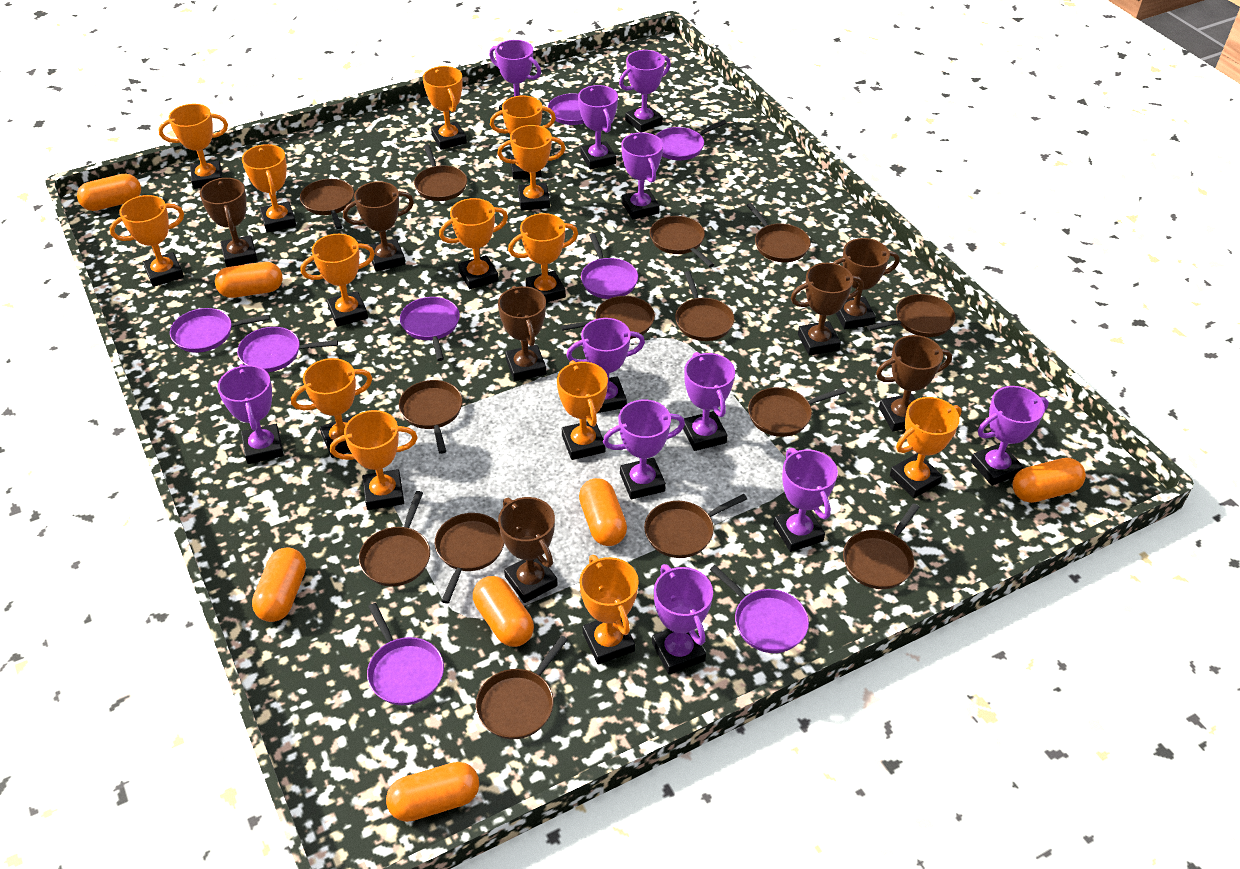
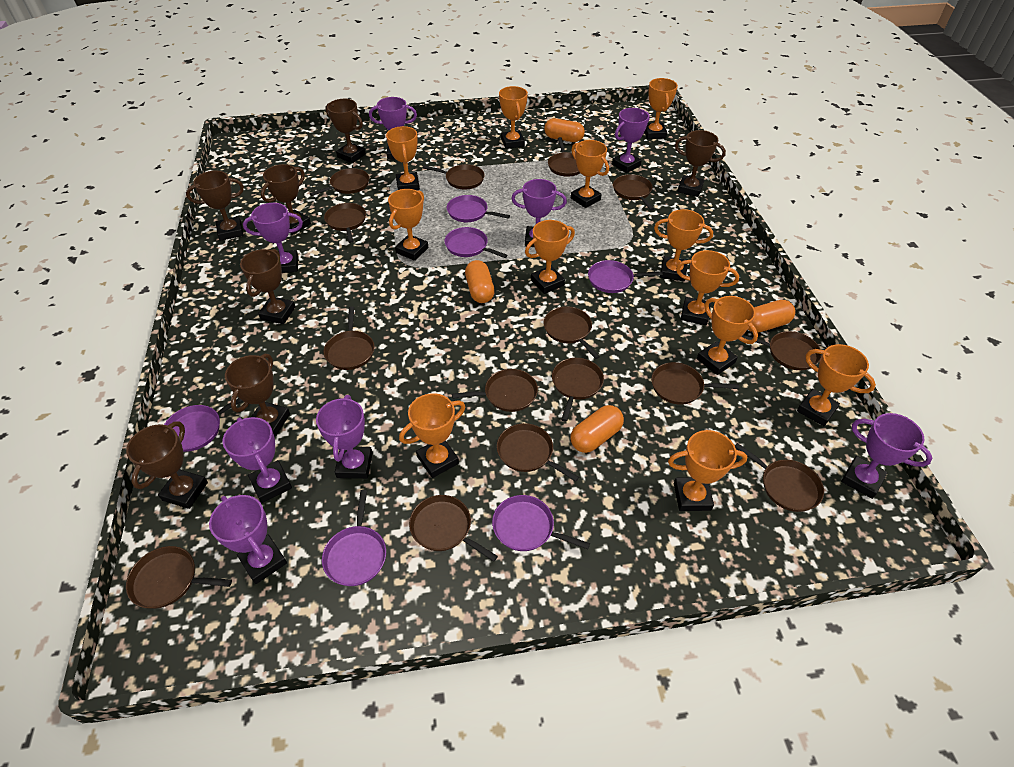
brown pan: [300,179,354,230] [359,491,430,586] [399,380,463,454] [414,144,467,201] [435,513,504,604] [476,635,568,739] [561,296,655,339] [644,494,747,558] [650,216,714,267] [675,271,735,341] [746,203,811,262] [748,387,846,437] [843,503,920,589] [867,294,956,337] = 14 -> [126,546,232,609] [310,168,369,196] [324,203,366,243] [324,307,374,370] [409,495,498,562] [423,164,485,189] [452,369,538,412] [497,423,579,482] [543,306,600,359] [548,137,580,177] [552,358,604,422] [613,174,654,211] [651,362,739,405] [735,443,824,512] [742,331,822,370] = 15
orange capsule: [77,174,141,211] [215,262,283,298] [252,547,306,622] [386,762,479,822] [473,576,534,647] [579,478,627,546] [1012,458,1086,503] = 7 -> [465,260,495,303] [544,118,585,142] [571,405,624,453] [748,300,795,333] = 4
orange trophy: [110,195,184,287] [158,104,228,189] [242,144,296,233] [291,358,373,458] [301,234,375,327] [330,410,418,510] [423,66,467,150] [439,198,508,289] [490,96,556,180] [497,125,565,210] [508,213,578,302] [557,360,608,460] [580,555,639,664] [890,397,962,498] = 14 -> [386,126,420,190] [388,189,428,261] [399,393,465,478] [499,86,528,149] [525,220,575,294] [571,140,609,208] [644,78,678,139] [654,209,713,281] [668,430,747,511] [676,250,739,325] [697,296,758,375] [797,344,876,426] = 12
purple pan: [170,308,270,353] [237,327,338,372] [367,603,444,705] [400,297,460,361] [548,76,598,125] [581,233,638,299] [656,120,726,160] [710,565,809,653] = 8 -> [164,398,242,452] [322,490,386,586] [444,227,508,258] [447,195,510,222] [492,495,590,551] [588,260,663,293] = 6
purple trophy: [218,364,284,464] [489,40,541,115] [566,318,645,413] [578,85,618,170] [603,399,685,499] [619,50,671,132] [621,132,663,219] [652,564,713,674] [683,352,735,451] [774,448,838,552] [971,386,1049,486] = 11 -> [209,495,287,584] [223,417,292,503] [243,203,303,273] [316,395,372,479] [369,97,417,160] [511,179,567,247] [612,108,650,173] [841,413,933,499] = 8

